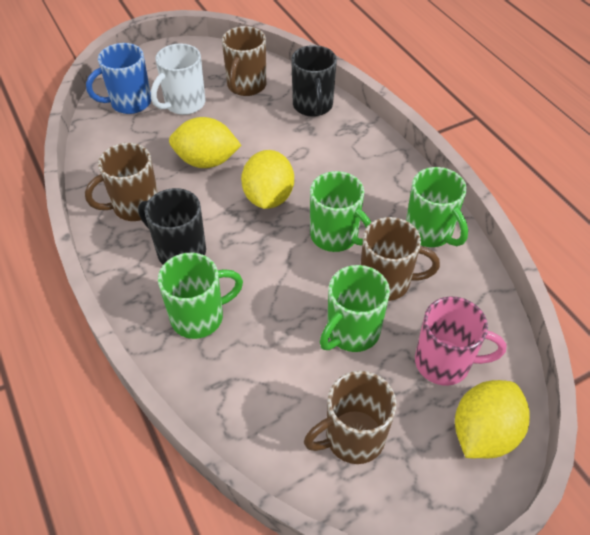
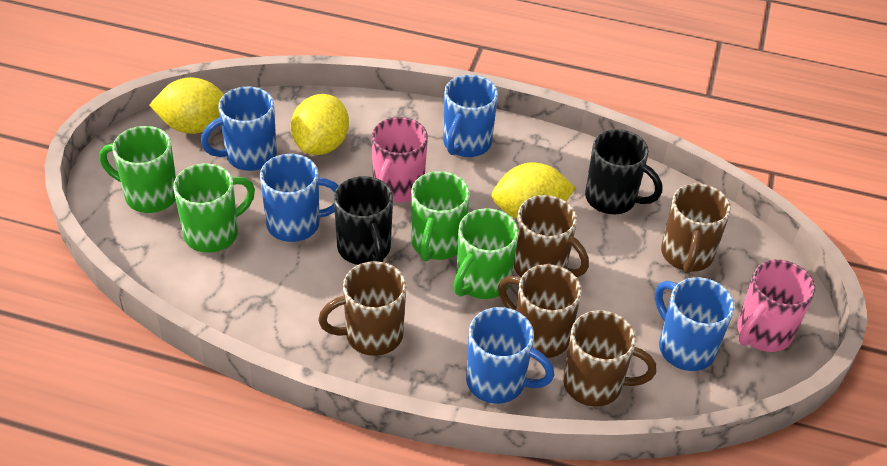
blue mug: [86,43,151,114] = 1 -> [201,86,277,171] [260,154,338,242] [443,75,498,157] [466,307,554,404] [655,277,734,371] = 5
brown mug: [85,143,158,221] [222,26,266,96] [304,371,396,464] [361,217,440,301] = 4 -> [318,261,406,356] [498,264,582,358] [513,195,589,277] [563,310,656,407] [661,183,731,274] = 5
pink mug: [415,297,506,386] = 1 -> [372,117,428,203] [737,260,815,352] = 2
white mug: [151,44,205,115] = 1 -> none = 0

